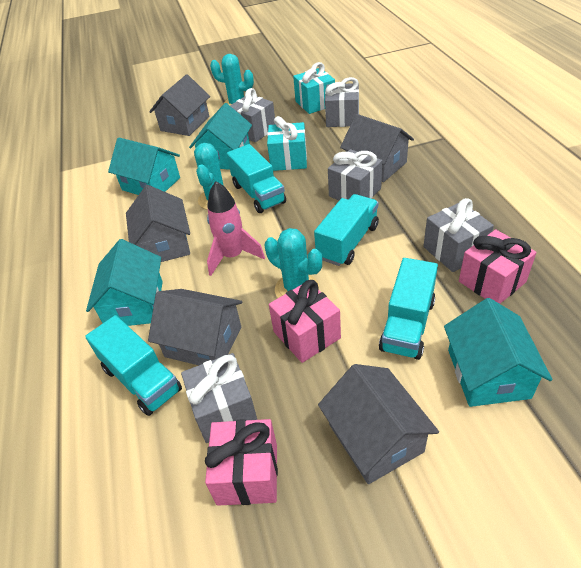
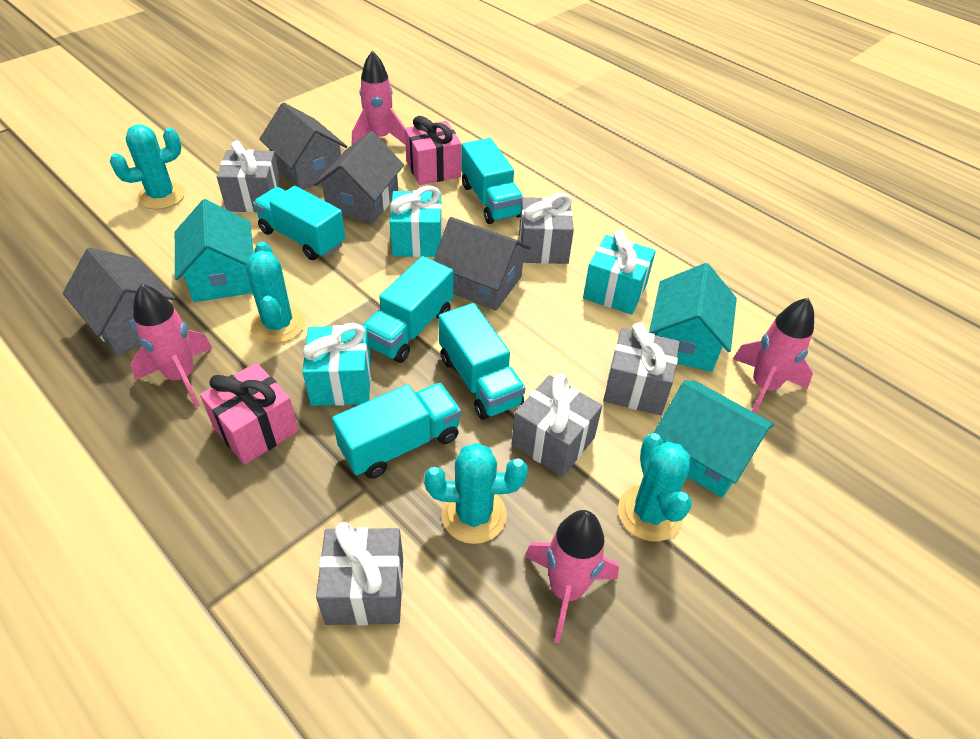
grey house: [126,185,190,262] [148,289,243,365] [149,74,210,136] [318,364,439,484] [340,114,414,182] = 5 -> [63,248,175,356] [260,102,347,190] [314,131,404,224] [433,217,531,311] = 4
pink gift: [205,419,278,506] [269,280,341,363] [459,229,536,304] = 3 -> [200,363,299,465] [405,116,461,185] = 2
pink rocket: [207,181,265,276] = 1 -> [131,284,213,407] [352,51,406,145] [524,510,619,644] [733,298,814,413] = 4
turquoise cactus: [194,143,234,210] [210,54,254,105] [265,228,322,298] = 3 -> [110,124,185,210] [246,242,305,344] [424,443,528,544] [618,433,692,542] = 4
turquoise gift: [267,116,307,171] [293,62,335,114] = 2 -> [302,323,371,406] [390,186,442,257] [583,230,656,314] = 3
turquoise house: [86,239,163,326] [108,138,180,195] [189,103,252,170] [444,298,553,407] = 4 -> [175,199,254,302] [649,263,737,372] [654,381,774,498] = 3
turquoise truck: [85,315,182,416] [227,144,286,213] [314,194,379,266] [379,258,438,360] = 4 -> [253,186,345,260] [332,383,461,479] [363,256,453,363] [438,303,525,420] [461,138,523,224] = 5

